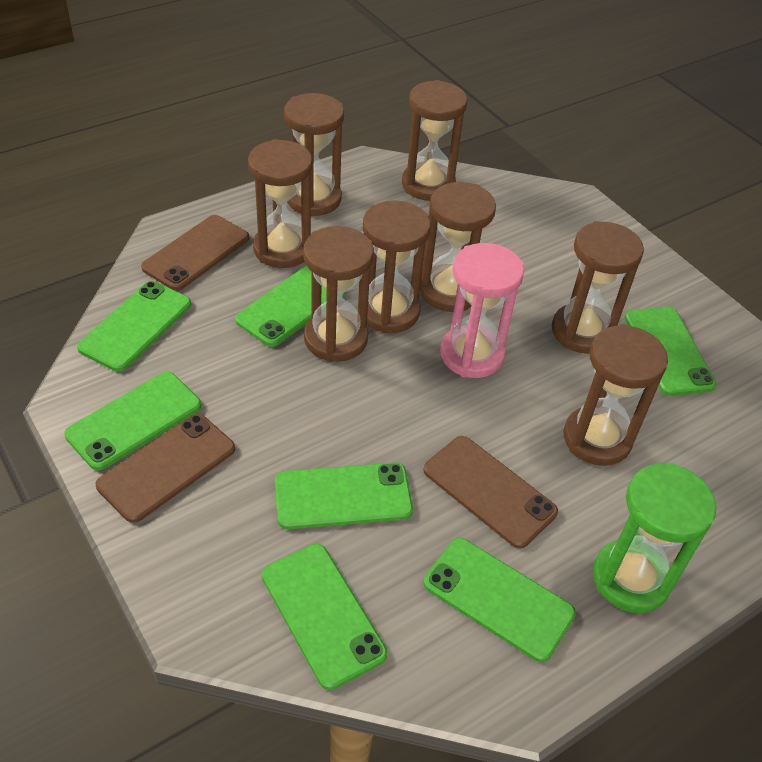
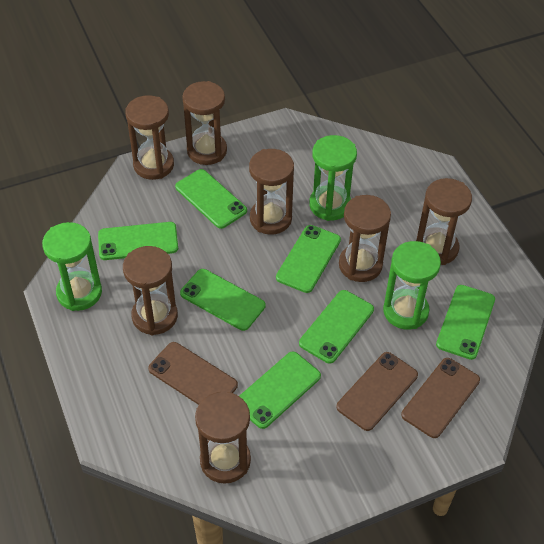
brown hourglass: [248,139,312,268] [284,93,344,216] [303,226,374,362] [363,201,431,334] [402,80,467,201] [420,182,496,312] [552,221,644,354] [564,324,668,466] = 8 -> [123,246,178,335] [126,95,174,180] [182,81,227,165] [195,391,251,484] [249,149,294,235] [339,195,391,282] [416,178,472,265] = 7
green hourglass: [593,463,716,613] = 1 -> [42,222,102,311] [309,135,357,221] [383,241,441,330] = 3
pink hourglass: [440,243,524,378] = 1 -> none = 0

